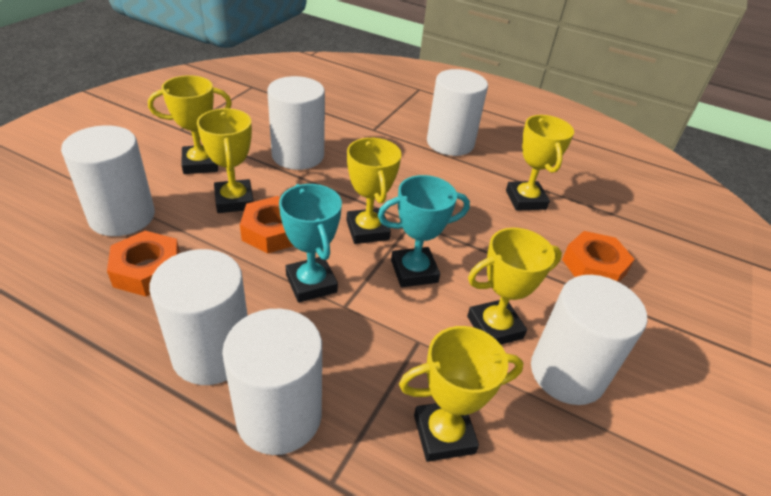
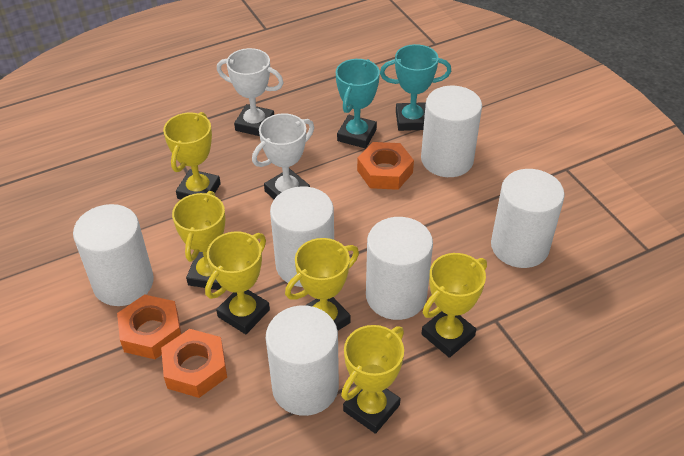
white trophy: none = 0 -> [217,48,284,136] [252,113,314,199] = 2

